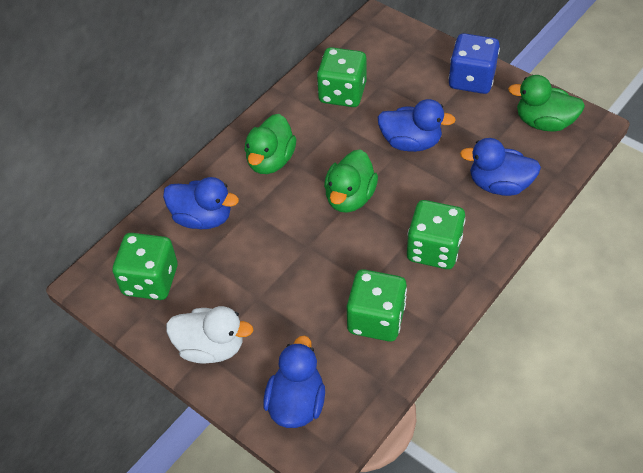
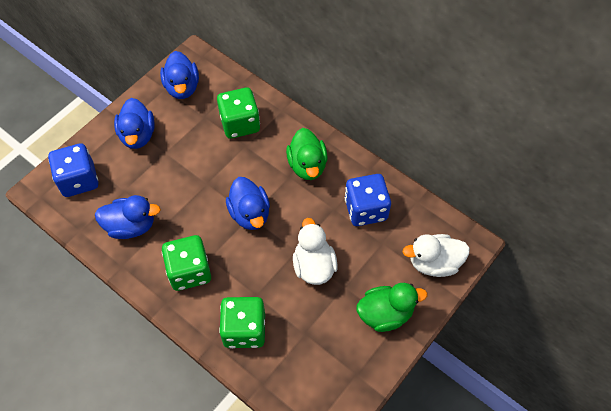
blue dice: [449,33,500,94] = 1 -> [48,143,98,197] [345,174,391,226] = 2
green dice: [113,233,178,300] [317,47,367,107] [347,269,407,342] [407,200,465,269] = 4 -> [162,235,211,291] [217,87,260,139] [219,297,265,348] = 3
green duck: [245,114,296,174] [324,149,378,213] [508,75,585,132] = 3 -> [286,128,328,180] [357,283,427,332] = 2
white duck: [166,306,253,364] = 1 -> [293,218,338,285] [403,234,470,277] = 2

